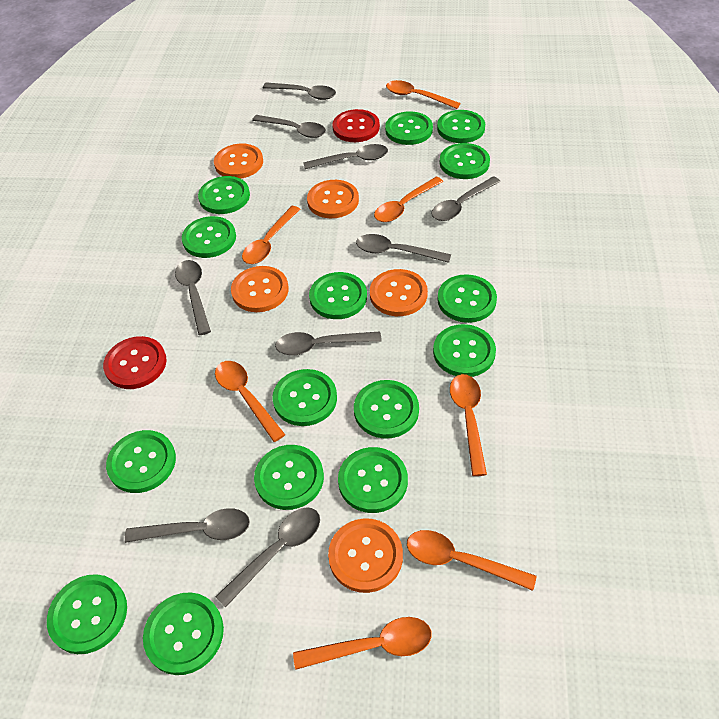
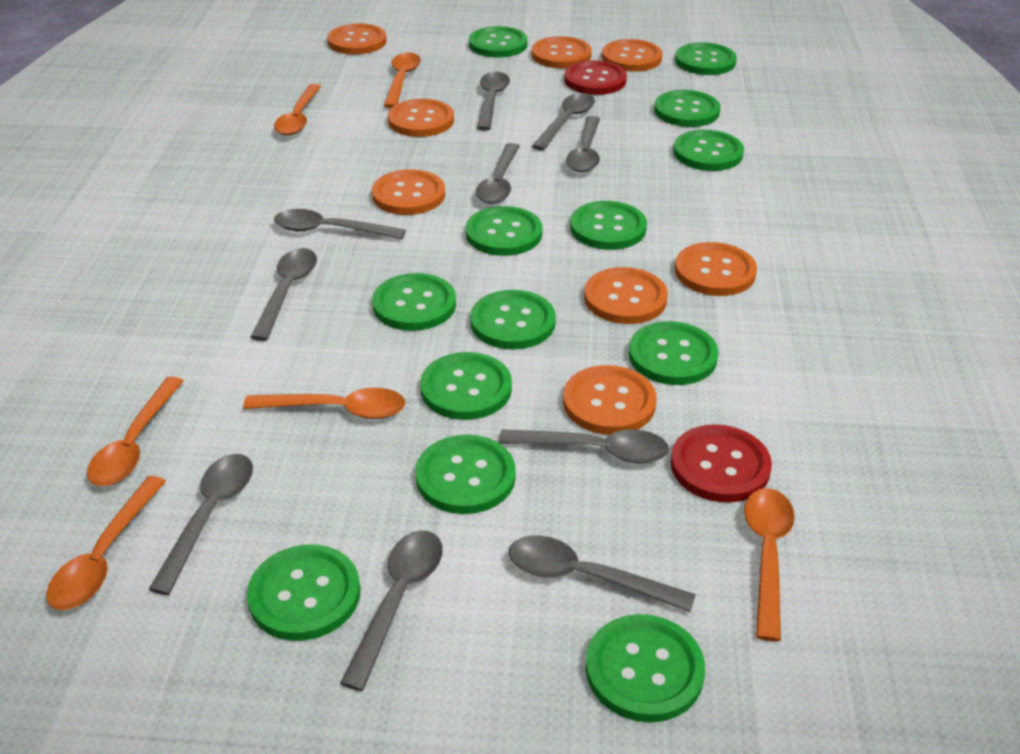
green button: [47,574,127,654] [106,430,176,493] [143,592,224,675] [182,216,236,258] [198,176,250,214] [254,445,324,510] [273,369,337,426] [309,272,367,319] [338,447,408,513] [354,380,419,439] [385,111,433,145] [433,324,496,377] [437,110,485,143] [437,274,497,323] [439,143,490,179] = 15 -> [247,544,360,641] [372,273,456,331] [415,435,516,514] [420,352,512,420] [466,206,542,256] [469,26,528,58] [470,290,556,350] [570,201,647,250] [586,614,705,723] [629,321,718,385] [654,90,720,127] [673,130,744,171] [675,42,737,75] = 13
grey spoon: [125,508,250,543] [175,260,211,335] [215,507,320,608] [252,115,326,138] [263,82,336,100] [275,331,382,355] [303,144,388,169] [356,234,451,263] [431,176,500,221] = 9 -> [148,454,253,595] [250,248,317,341] [274,209,406,240] [340,530,443,691] [476,143,520,204] [477,72,510,131] [499,429,669,464] [509,535,695,612] [532,93,595,151] [566,116,600,172] = 10
orange button: [214,144,263,179] [231,266,289,312] [307,180,359,218] [328,518,403,593] [370,269,428,316] = 5 -> [327,24,387,55] [372,169,445,215] [388,99,454,137] [532,36,592,69] [563,365,656,435] [584,267,668,324] [602,39,663,72] [675,242,757,296] = 8
orange spoon: [215,361,285,442] [242,206,300,264] [293,617,432,670] [374,177,443,222] [386,80,461,109] [407,530,537,591] [450,374,487,476] = 7 -> [46,476,166,610] [87,376,184,486] [243,388,405,419] [274,84,322,135] [384,52,421,108] [744,488,795,642] = 6

